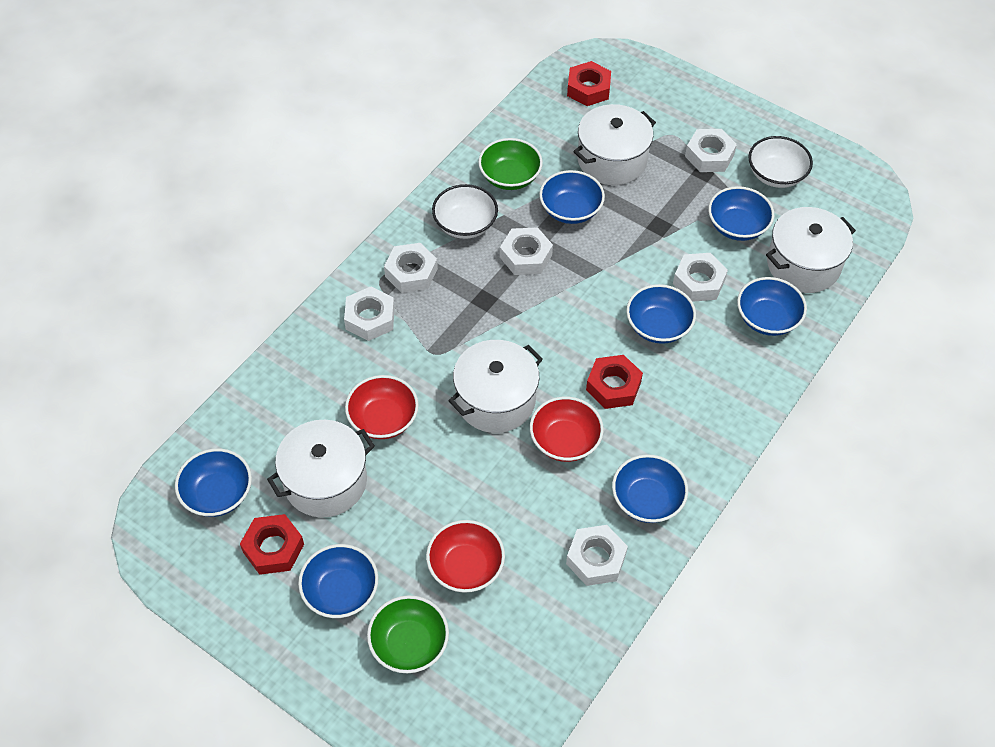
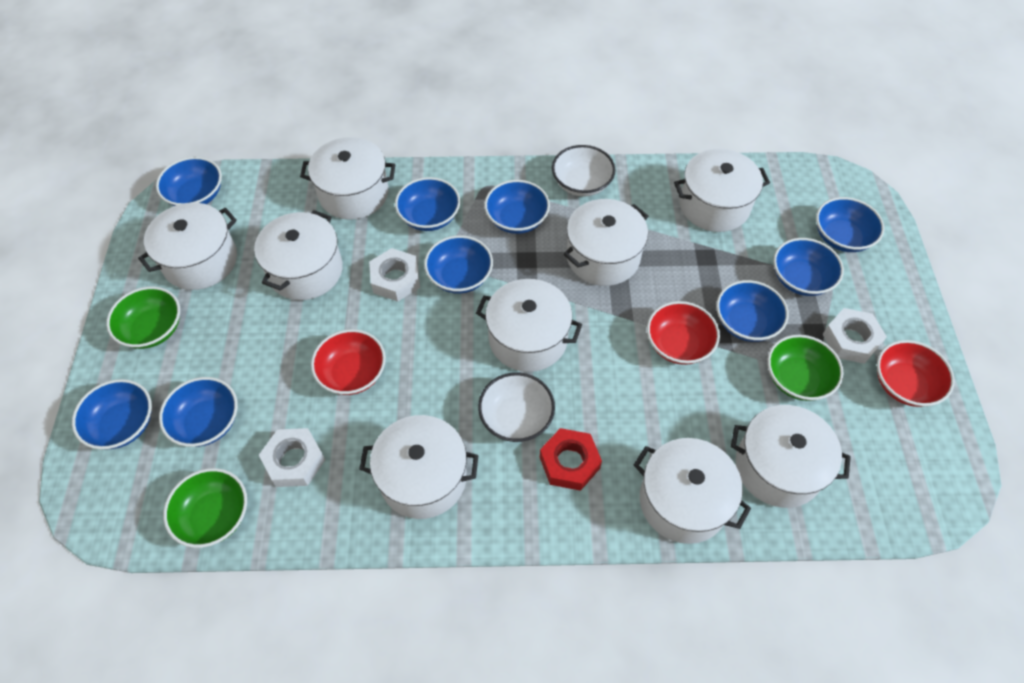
blue bowl: [175,448,252,517] [298,544,378,618] [539,170,605,224] [612,454,688,523] [626,284,696,344] [708,186,774,241] [737,277,807,336] = 7 -> [72,379,152,449] [156,157,222,206] [159,377,238,447] [395,177,460,231] [424,235,493,293] [484,180,550,234] [716,280,789,342] [773,238,844,296] [816,197,884,252] = 9
green bowl: [367,595,449,673] [478,138,543,190] = 2 -> [106,286,180,349] [163,468,247,548] [767,335,844,401] = 3
red nut: [240,514,304,575] [567,61,611,106] [586,355,643,409] = 3 -> [540,428,602,491] = 1
white nut: [344,286,395,341] [384,243,438,293] [500,227,553,275] [566,525,628,586] [673,253,728,302] [685,129,737,172] = 6 -> [259,428,325,487] [369,248,420,302] [822,308,887,364] = 3
white pot: [267,420,375,518] [448,340,543,433] [573,104,656,185] [766,207,856,293] = 4 -> [138,203,237,290] [254,210,343,300] [300,137,396,220] [359,415,478,519] [476,279,582,372] [564,199,648,286] [634,438,751,544] [674,149,770,232] [731,405,851,508] = 9

